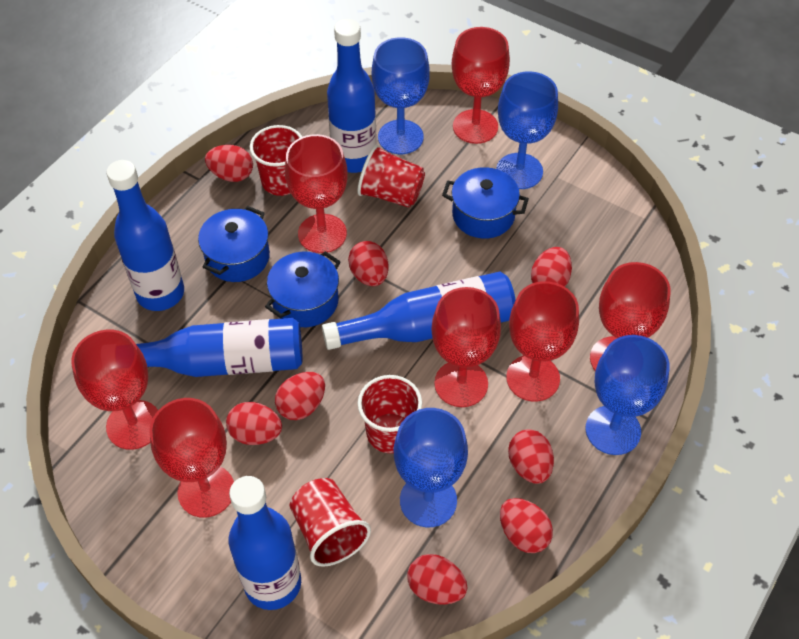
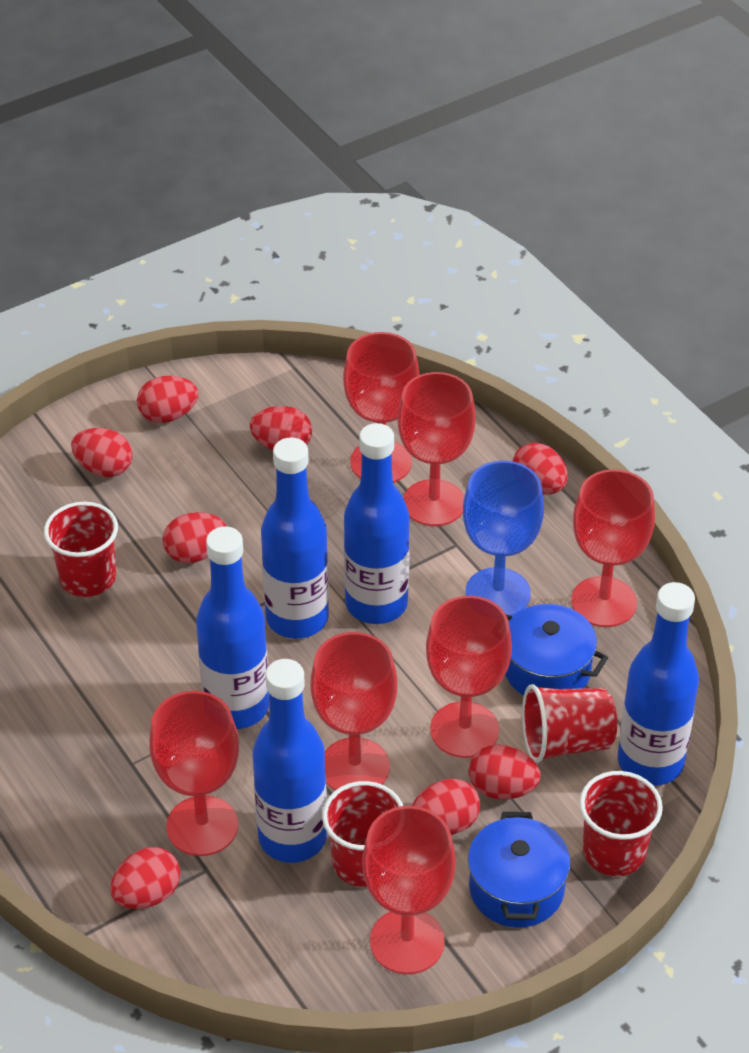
blue goblet: [372,37,430,154] [394,408,468,527] [496,71,558,189] [585,335,670,455] = 4 -> [463,461,544,616] = 1
blue pot: [198,206,270,282] [265,251,340,327] [442,167,529,239] = 3 -> [468,812,571,928] [505,604,608,696] = 2

